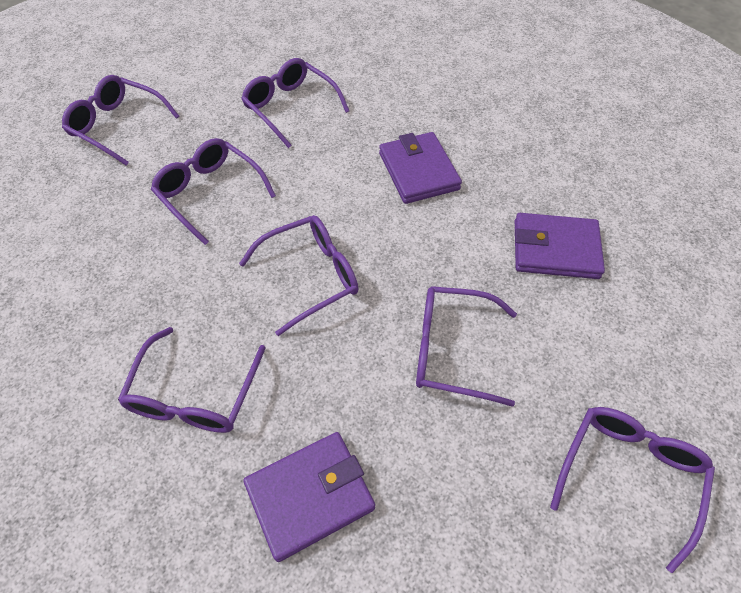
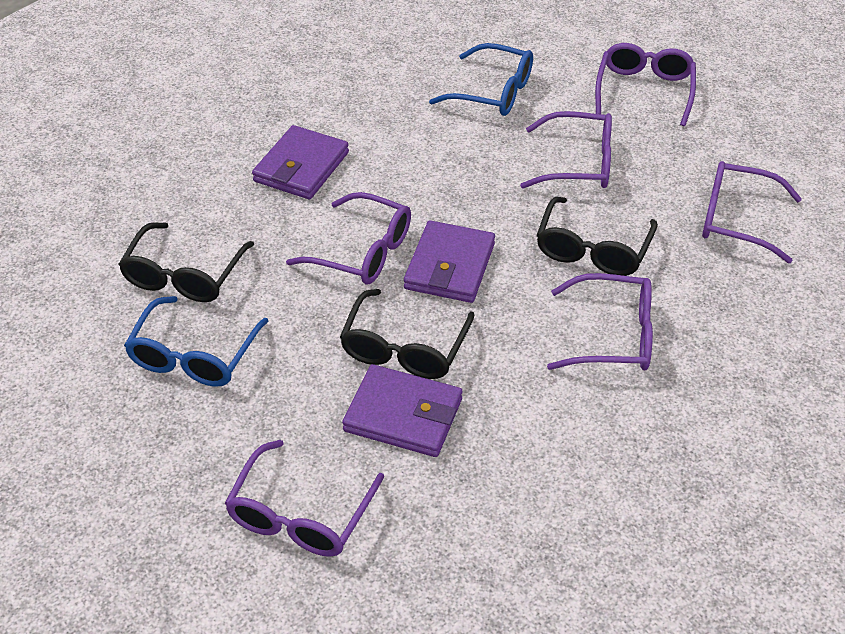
black glasses: none = 0 -> [118,222,254,302] [340,289,474,379] [537,197,658,276] = 3
blue glasses: none = 0 -> [124,296,268,387] [429,43,533,116] = 2
purple glasses: [62,75,179,166] [118,327,265,433] [151,138,276,245] [239,215,359,336] [241,58,349,148] [416,286,517,407] [550,407,715,573] = 7 -> [225,440,384,557] [286,192,411,284] [520,111,612,189] [547,273,653,371] [595,43,696,126] [702,161,802,263] = 6

